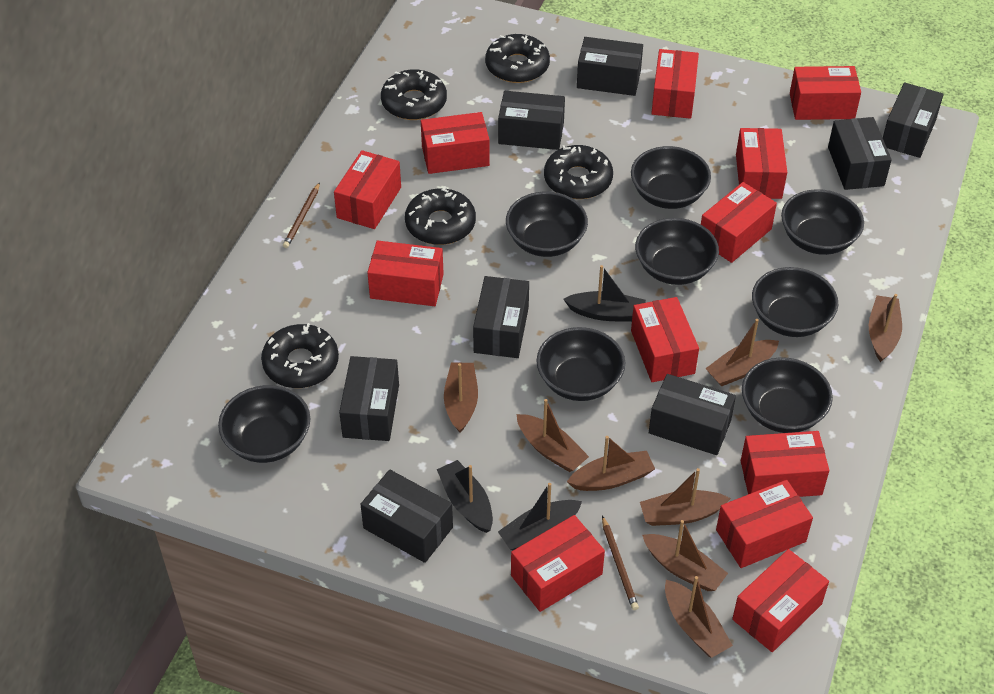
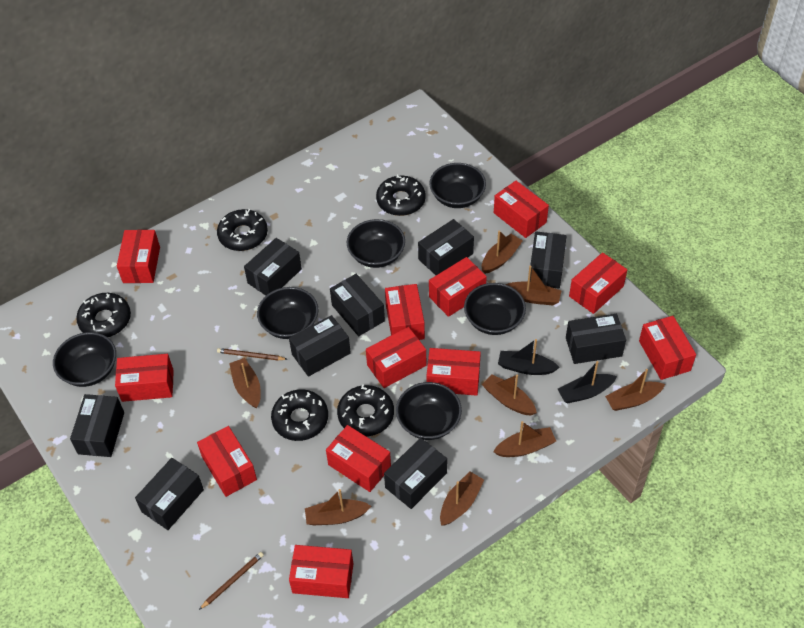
black boat: [437,460,493,533] [498,483,582,550] [563,265,646,322] = 3 -> [498,339,560,375] [558,361,617,403] = 2
black bowl: [218,385,310,463] [506,192,588,257] [536,327,625,401] [631,146,711,209] [635,218,719,285] [742,357,833,433] [752,267,838,337] [781,189,864,255] = 8 -> [53,332,116,387] [257,287,318,339] [347,219,405,268] [396,382,462,440] [429,163,486,208] [464,283,526,335] = 6
black box: [339,356,399,441] [360,469,453,563] [473,276,529,358] [498,91,565,150] [577,37,643,96] [649,374,736,455] [828,117,892,190] [883,82,944,158] = 8 -> [70,394,124,457] [135,458,204,530] [244,238,302,295] [289,315,351,377] [330,274,385,336] [384,438,447,509] [418,219,474,275] [530,231,566,289] [566,314,626,364] = 9

